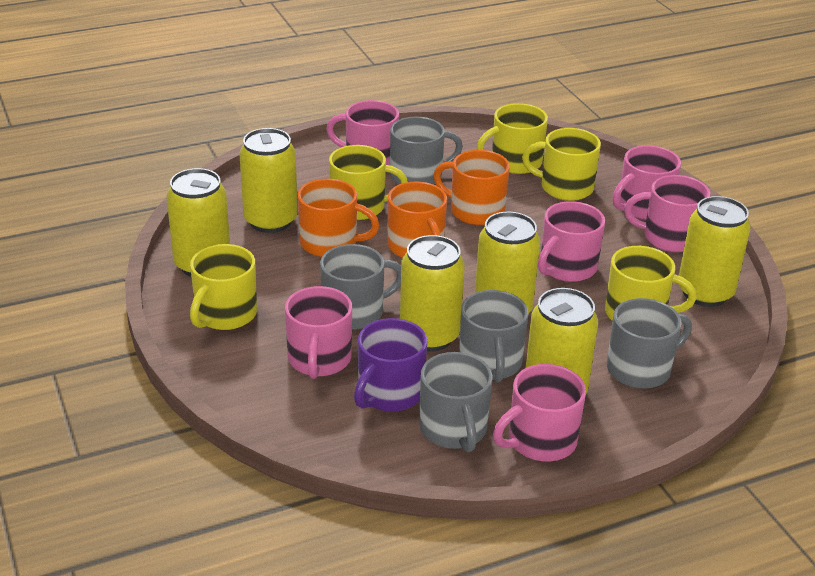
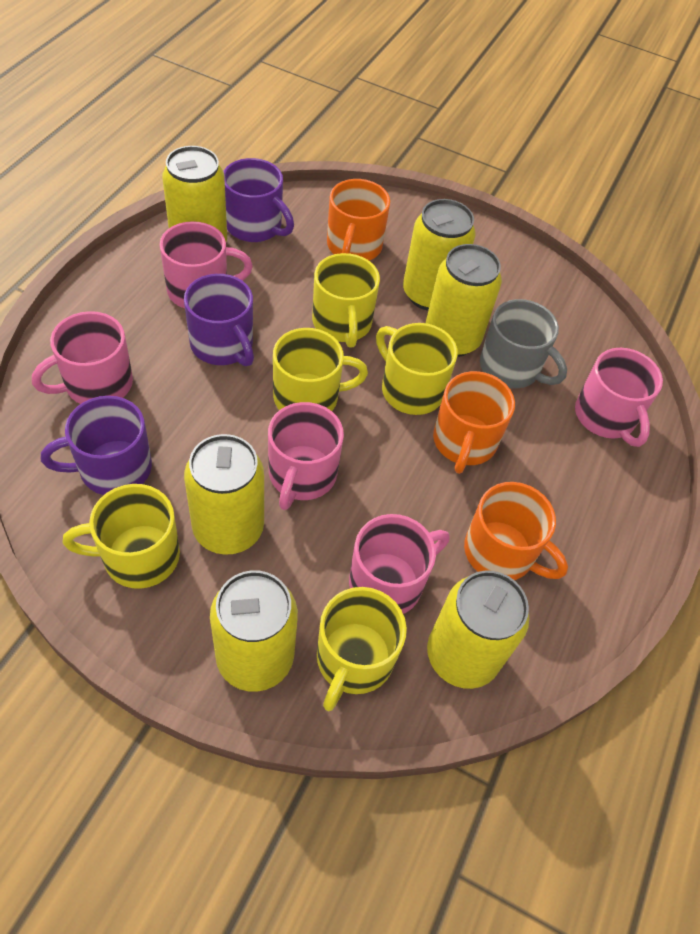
grey mug: [320,244,401,330] [390,117,463,185] [419,352,493,452] [459,290,528,383] [607,298,692,389] = 5 -> [480,299,567,388] = 1
pink mug: [285,286,352,379] [326,100,399,165] [493,364,586,462] [538,201,605,282] [612,145,681,220] [624,175,710,252] = 6 -> [32,311,133,404] [160,221,253,309] [268,402,344,510] [349,514,449,614] [575,348,663,447] = 5
purple mug: [354,318,427,412] = 1 -> [41,396,152,495] [184,274,254,366] [223,158,294,242] = 3

